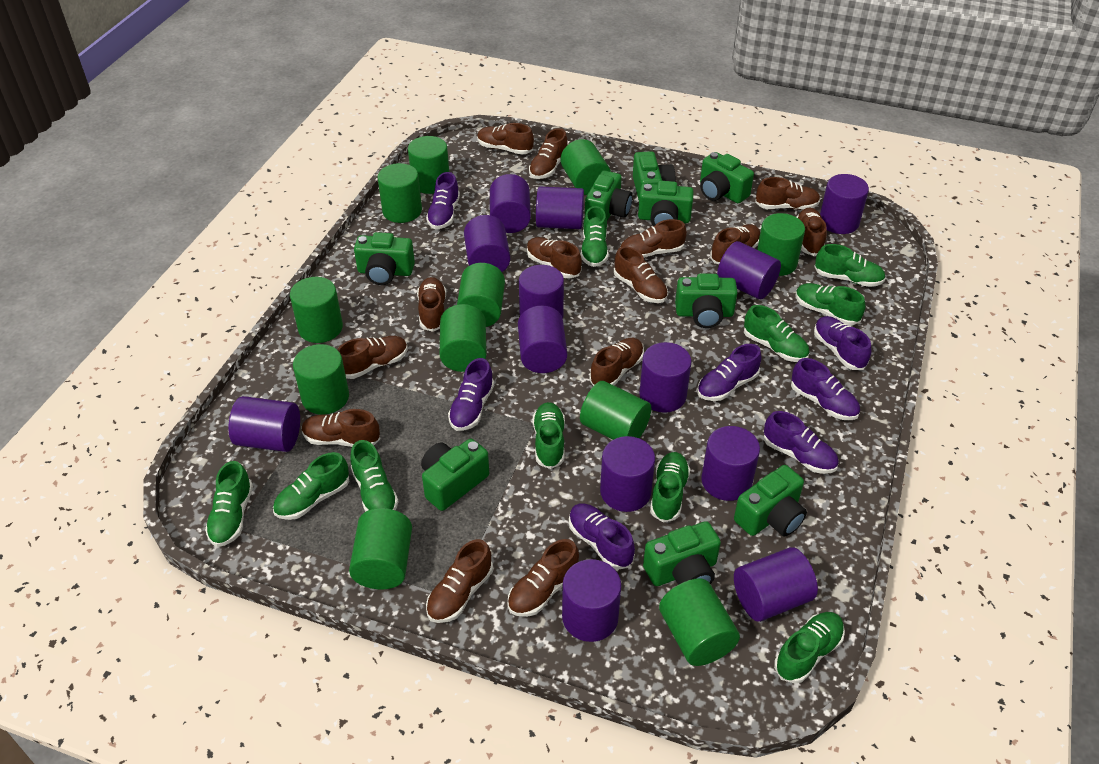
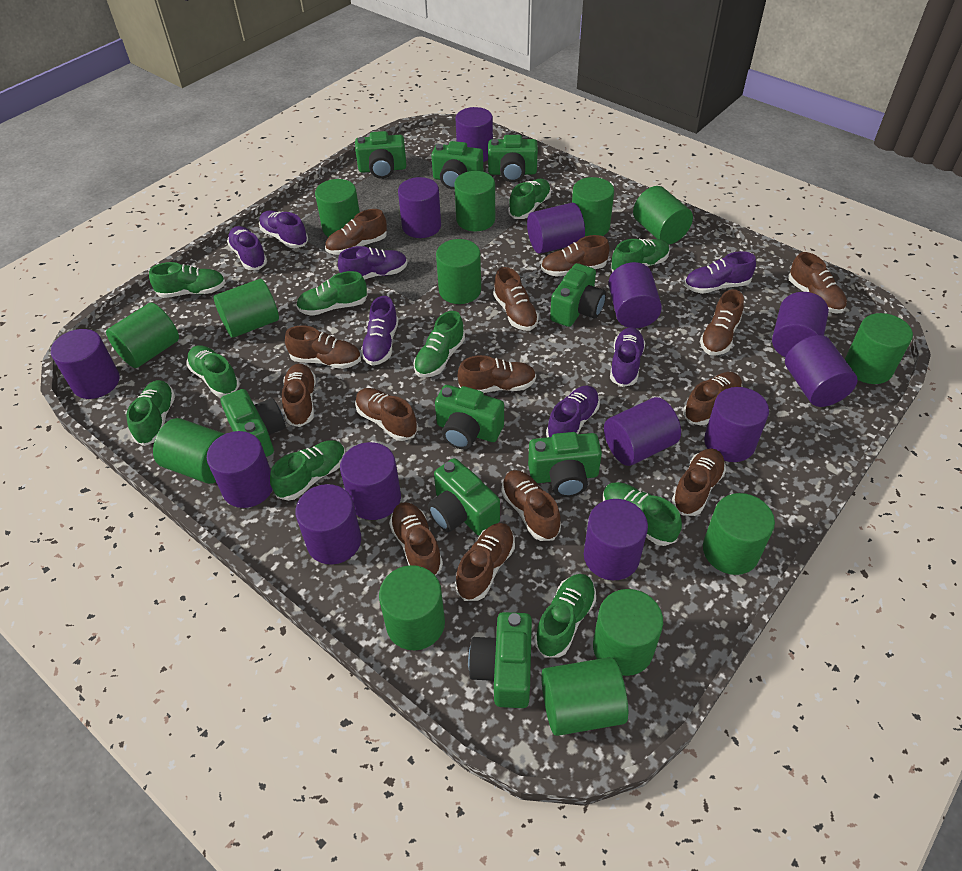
green cylinder: [290,277,343,343] [293,344,349,415] [349,508,412,589] [377,163,422,223] [408,136,449,194] [440,304,487,372] [457,263,505,327] [560,139,611,195] [580,381,651,440] [659,578,740,666] [757,213,805,276] = 11 -> [106,303,179,368] [153,418,225,484] [214,279,279,338] [315,179,360,237] [379,565,445,650] [436,239,481,304] [454,171,495,231] [541,657,628,736] [572,177,614,236] [593,589,663,676] [633,186,693,245] [703,493,775,575] [845,313,913,384] = 13

